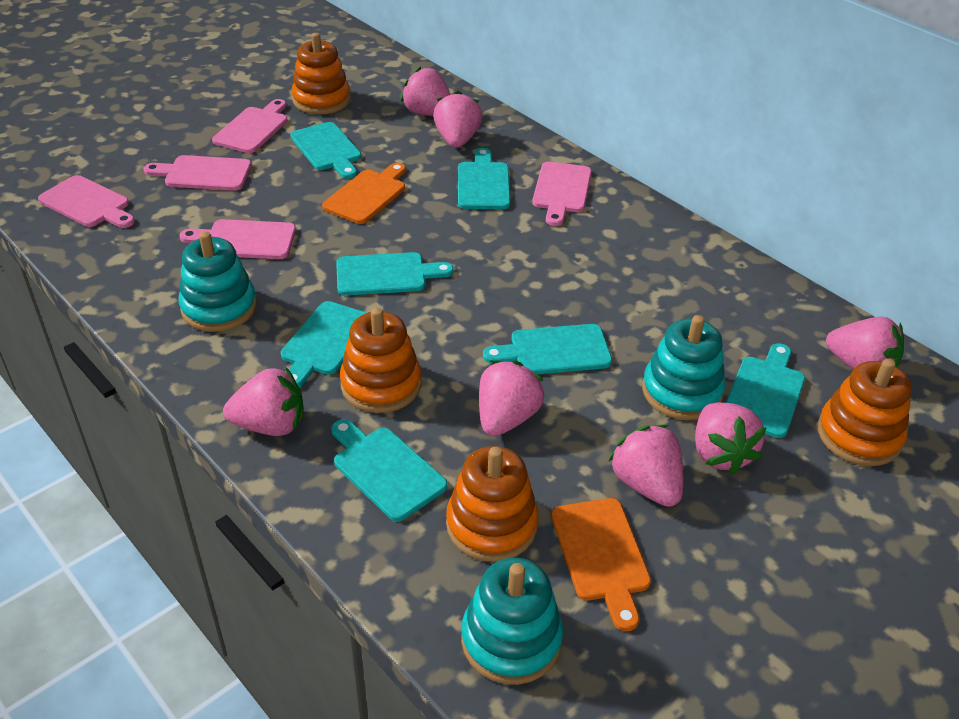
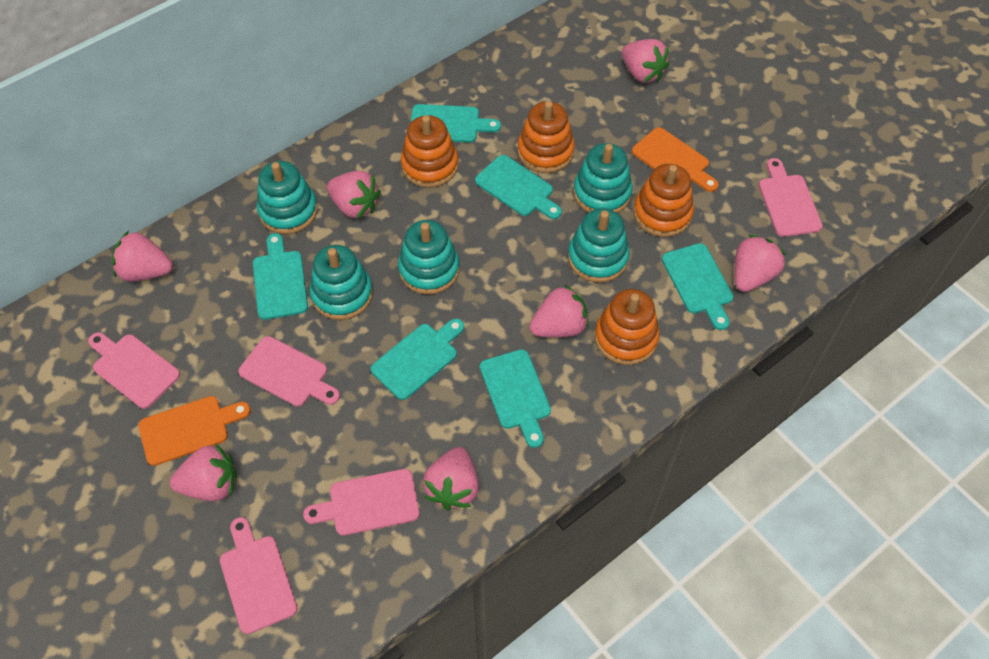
turquoise cutting board: [281,301,366,388] [290,122,361,179] [331,419,447,521] [336,252,454,296] [458,148,510,209] [483,324,612,374] [726,343,805,438] = 7 -> [253,233,308,320] [371,318,464,400] [410,104,501,143] [475,155,562,219] [480,349,551,448] [662,243,733,330] = 6
turquoise stacking toy: [178,231,257,332] [461,558,563,685] [642,315,725,420] = 3 -> [257,161,318,234] [309,245,373,320] [398,220,460,295] [568,208,630,283] [573,143,633,213] = 5

